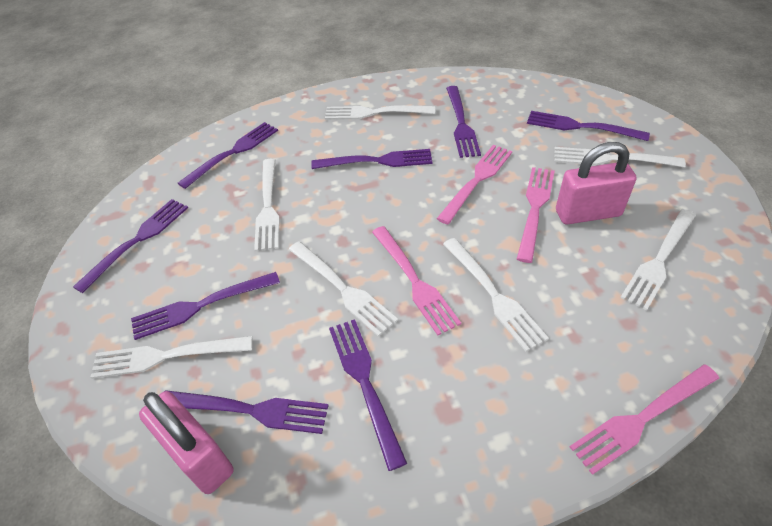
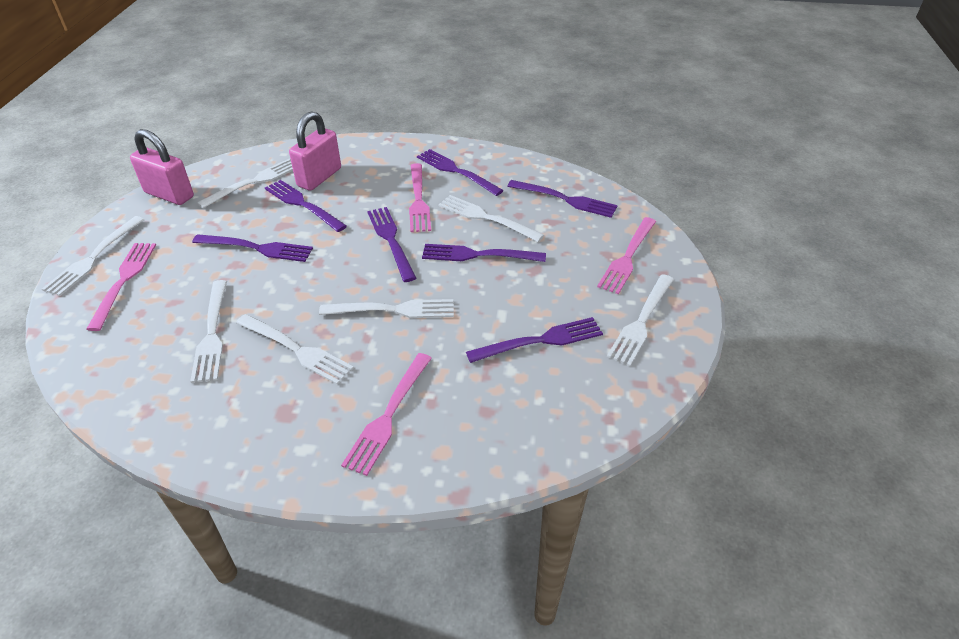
purple fork: [73,199,188,293] [131,272,280,340] [166,390,329,434] [178,122,278,189] [311,149,433,169] [329,319,407,471] [446,86,481,158] [527,111,650,141] = 8 -> [192,234,313,262] [265,180,347,232] [367,207,416,282] [417,149,504,196] [422,244,546,262] [466,317,603,363] [507,180,618,218] = 7

